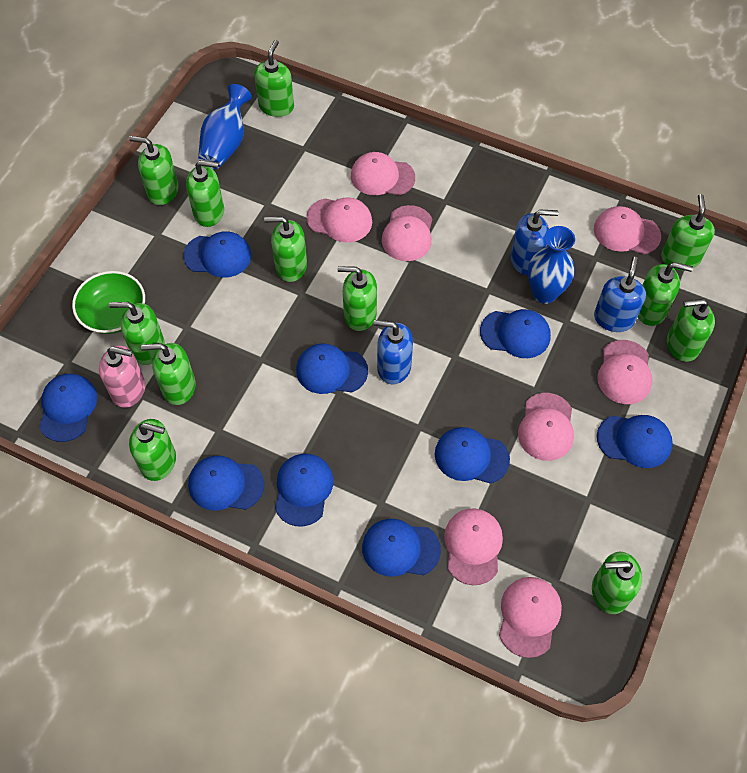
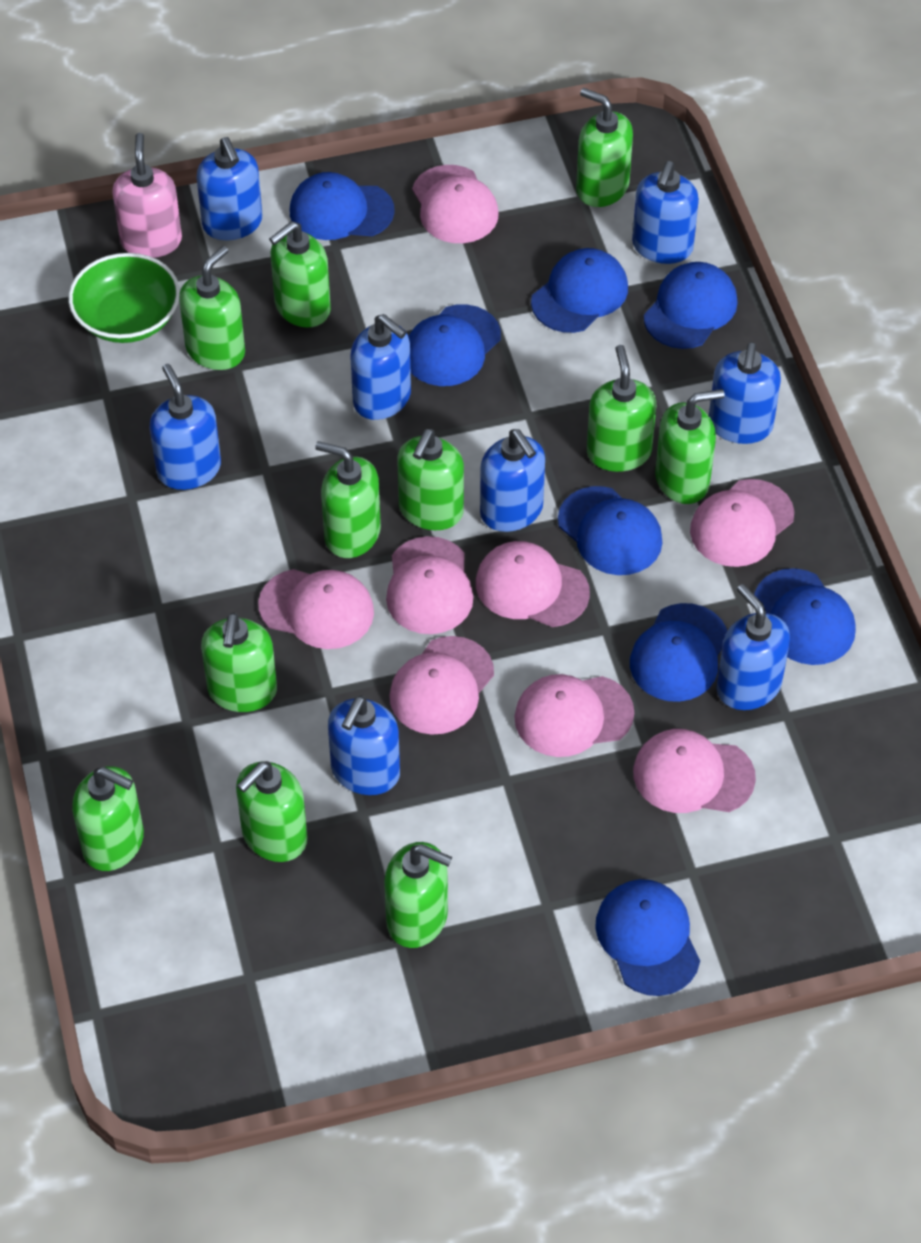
blue cap: [39,374,97,442] [183,231,251,278] [188,456,265,510] [275,454,334,526] [296,344,368,394] [362,519,441,576] [435,427,510,484] [480,309,551,358] [597,415,673,468] = 9 -> [289,172,395,240] [408,304,501,386] [531,248,628,333] [558,486,663,575] [595,879,700,996] [630,603,727,702] [644,262,738,349] [754,568,856,665] = 8
blue soap dispenser: [374,320,413,385] [511,209,558,275] [594,257,646,332] = 3 -> [150,364,221,490] [197,137,262,240] [328,696,400,795] [350,314,411,420] [480,429,545,532] [632,161,699,264] [709,342,781,444] [717,584,790,710] = 8
blue vase: [198,84,252,169] [528,226,575,304] = 2 -> none = 0
green soap dispenser: [109,302,165,365] [129,136,179,205] [129,419,176,481] [141,343,196,405] [186,160,224,227] [254,40,294,117] [264,216,307,282] [338,266,377,331] [592,552,642,614] [638,262,693,326] [661,194,715,270] [667,299,715,362] = 12 -> [72,766,144,871] [179,246,245,370] [201,613,277,712] [236,761,308,862] [269,221,331,328] [315,441,381,558] [384,842,452,948] [397,429,464,530] [576,88,633,207] [587,345,656,472] [655,389,725,504] = 11

